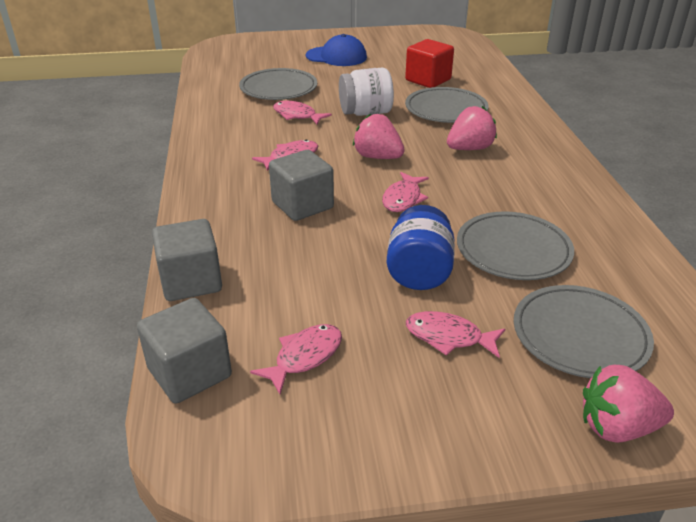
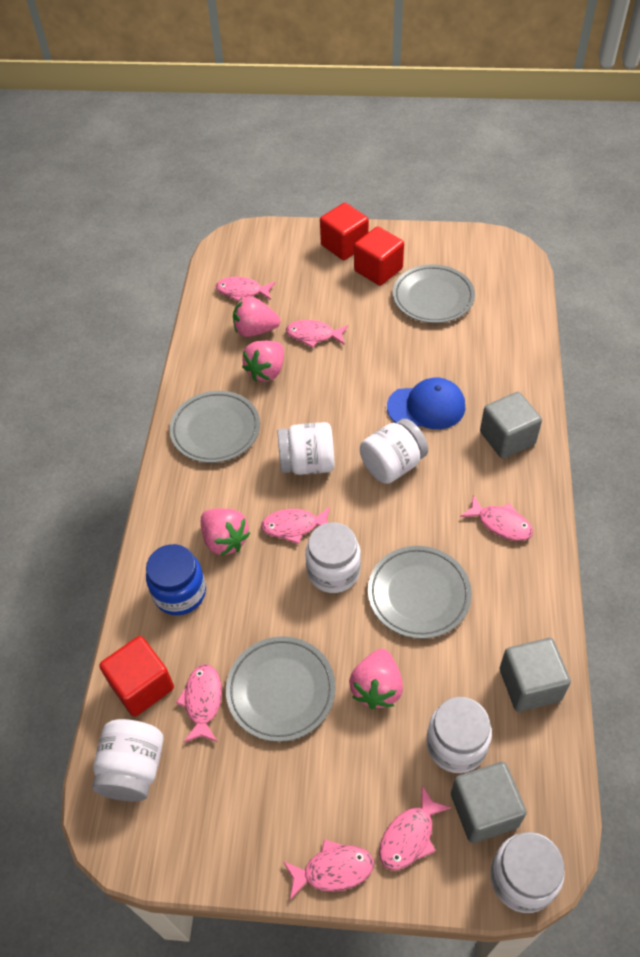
pink fish: [250,324,342,394] [252,139,318,170] [273,101,332,124] [382,172,429,212] [406,311,505,358] = 5 -> [176,664,222,743] [216,277,275,301] [261,507,330,544] [283,839,374,900] [286,320,348,348] [379,786,451,870] [460,495,533,541] = 7
pink strawberry: [353,114,405,159] [447,106,497,150] [583,365,674,443] = 3 -> [201,508,250,556] [233,296,280,337] [242,341,284,382] [349,649,403,709] = 4
red cube: [405,39,454,88] = 1 -> [99,636,174,717] [320,203,369,260] [354,227,404,286] = 3
white jar: [339,68,394,116] = 1 -> [92,719,163,802] [278,422,334,475] [305,522,361,593] [360,419,428,484] [427,697,492,773] [490,832,565,913] = 6

